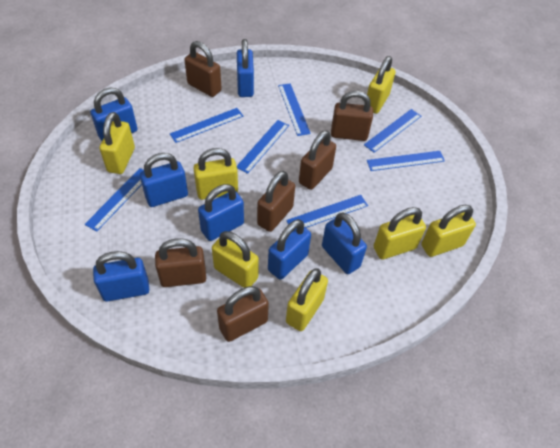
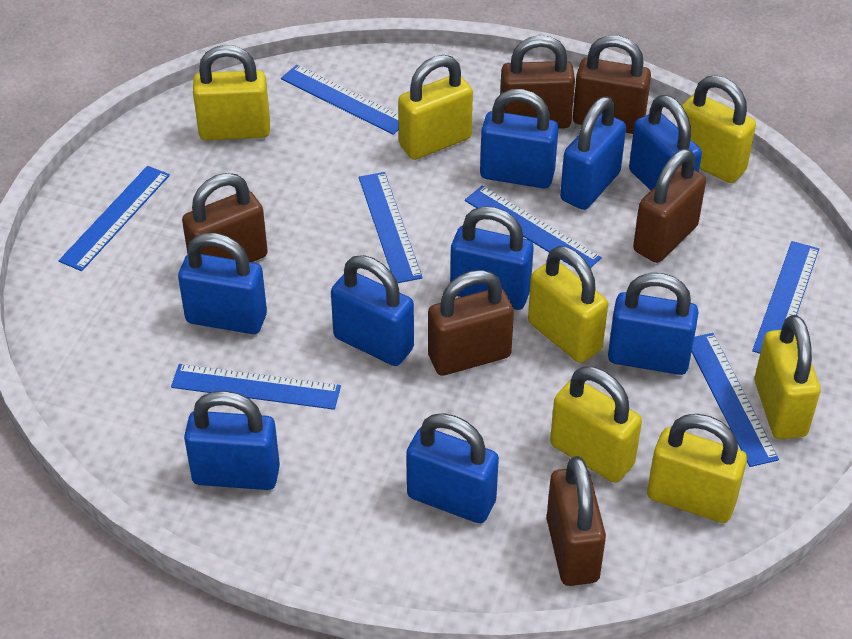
blue padlock: [90,88,138,141] [93,251,150,302] [140,153,188,207] [198,184,244,241] [237,39,254,97] [268,219,311,280] [322,212,367,274] = 7 -> [178,233,267,334] [184,391,280,490] [331,255,414,366] [406,413,499,523] [450,206,534,310] [480,89,559,188] [560,96,626,210] [608,273,698,375] [629,95,702,190] = 9

